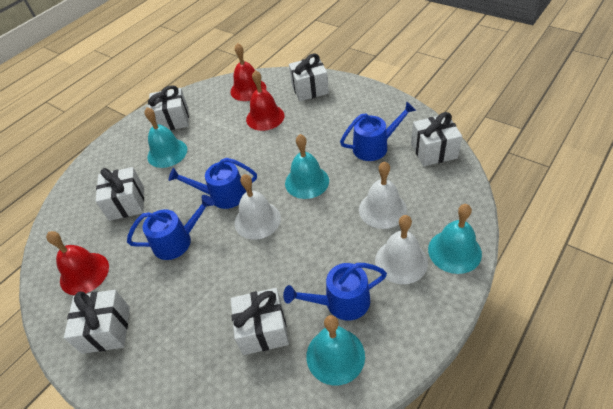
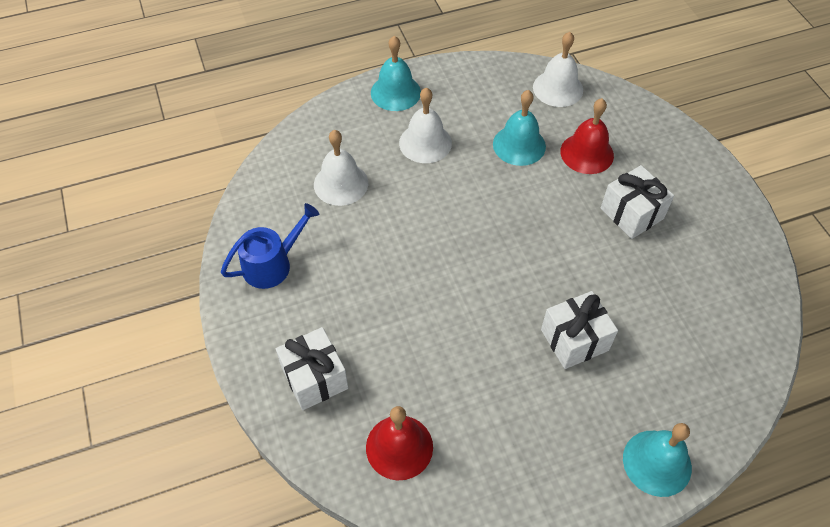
blue watering can: [127,195,214,260] [169,158,257,209] [283,263,387,320] [340,101,416,161] = 4 -> [221,203,320,289] = 1
red bell: [46,231,109,295] [230,43,266,101] [246,70,285,131] = 3 -> [366,406,433,480] [560,98,614,174] = 2
turquoise bell: [144,107,187,168] [285,134,329,199] [307,315,365,386] [428,204,482,274] = 4 -> [371,36,421,111] [493,90,546,166] [623,423,692,497] = 3
white gift: [64,290,130,354] [96,167,144,221] [148,85,189,130] [231,288,289,355] [289,53,329,101] [411,112,462,166] = 6 -> [276,327,348,410] [541,291,618,369] [601,165,674,239] = 3

